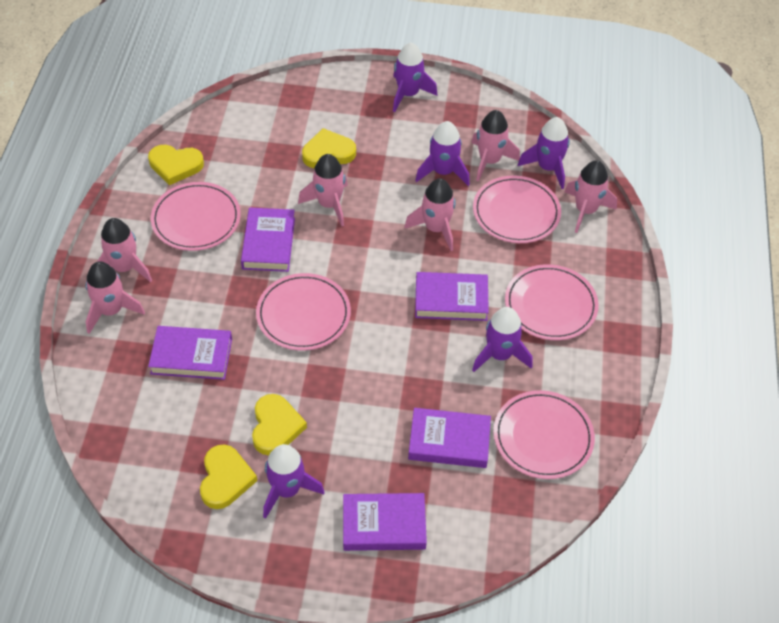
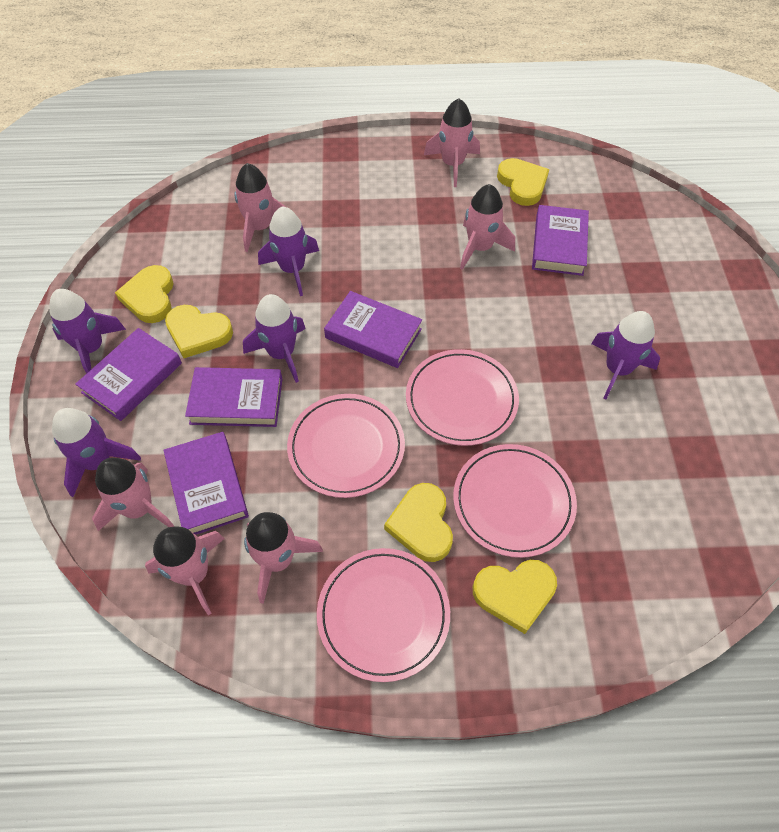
pink plate: [151,182,241,251] [256,273,351,351] [473,176,561,243] [493,390,595,479] [505,264,599,340] = 5 -> [287,394,405,498] [317,548,450,682] [406,349,519,446] [453,444,577,558] = 4
yellow heart: [148,145,204,185] [200,445,257,509] [252,394,307,455] [302,128,356,168] = 4 -> [115,265,174,323] [165,305,233,358] [384,483,453,562] [473,560,557,634] [497,158,549,206] = 5

